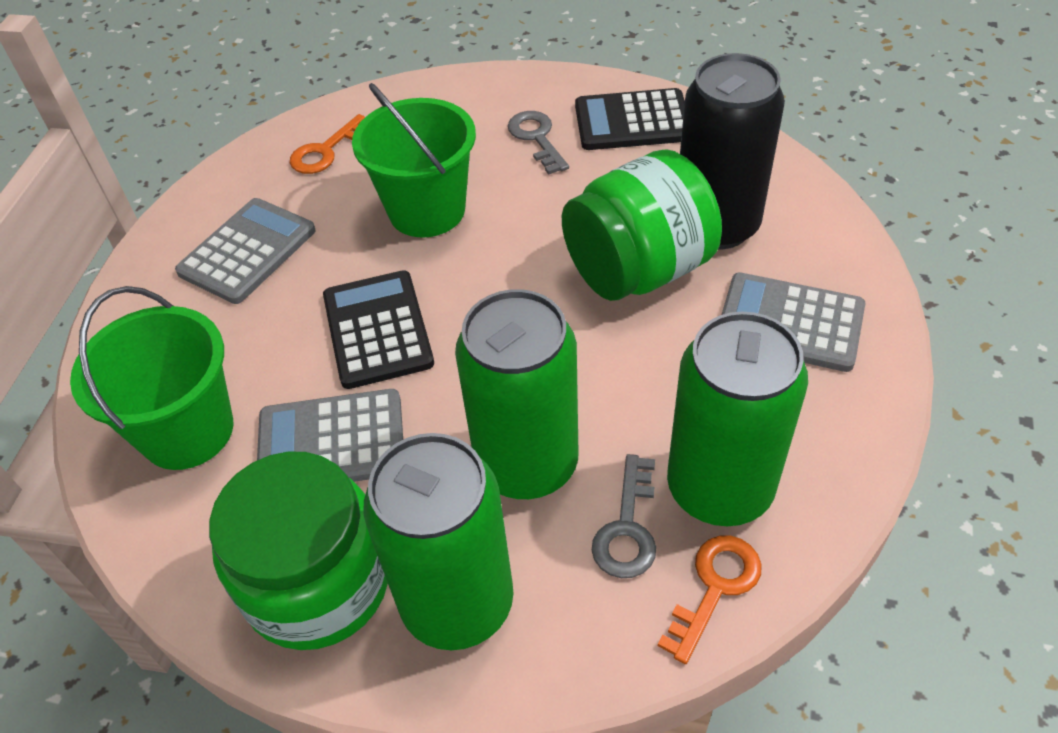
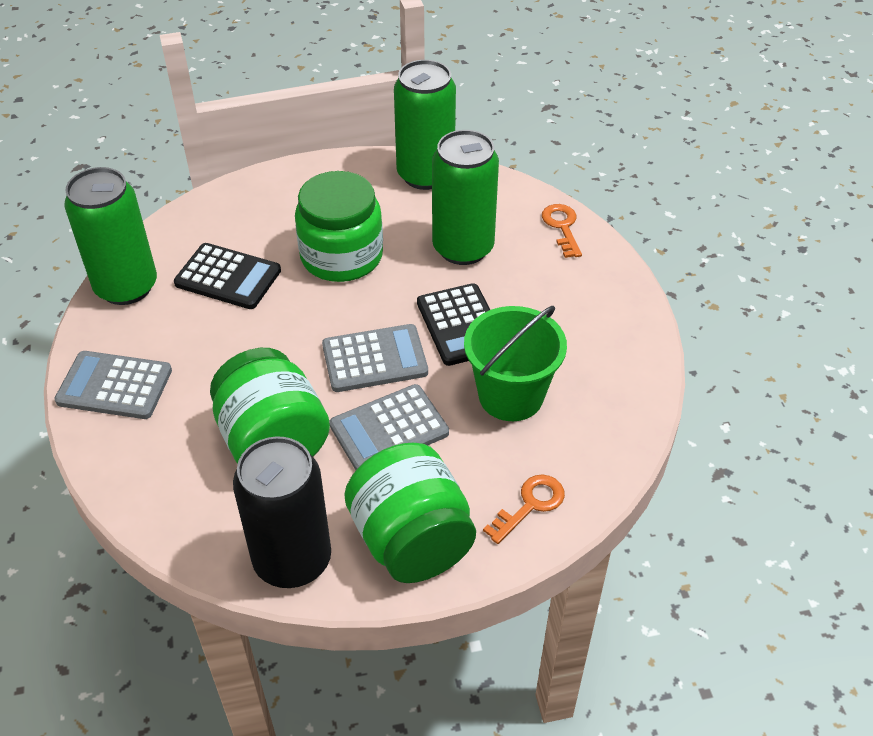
green bucket: [70,286,233,470] [352,83,476,238] = 2 -> [464,306,567,421] = 1
green jar: [209,452,388,650] [562,149,722,301] = 2 -> [210,348,330,464] [295,171,383,282] [344,443,476,583] = 3
grey key: [508,111,569,175] [592,454,656,578] = 2 -> none = 0

